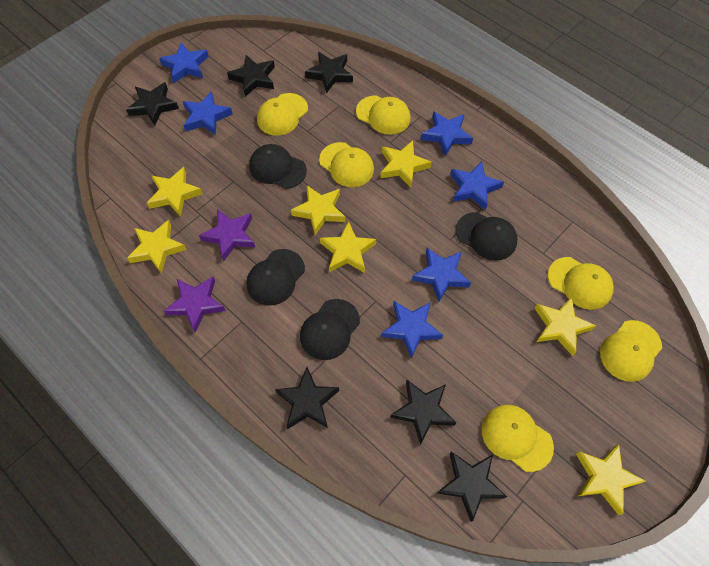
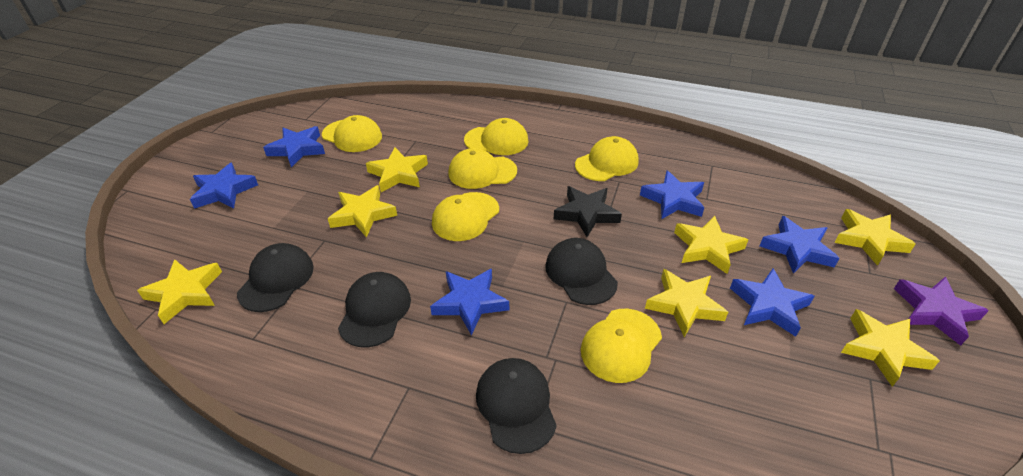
black star: [126,82,179,126] [227,55,275,97] [275,367,339,429] [305,52,353,93] [390,380,456,445] [437,452,507,522] = 6 -> [554,186,622,237] = 1
purple star: [164,276,226,333] [199,209,255,262] = 2 -> [894,277,989,346] = 1

